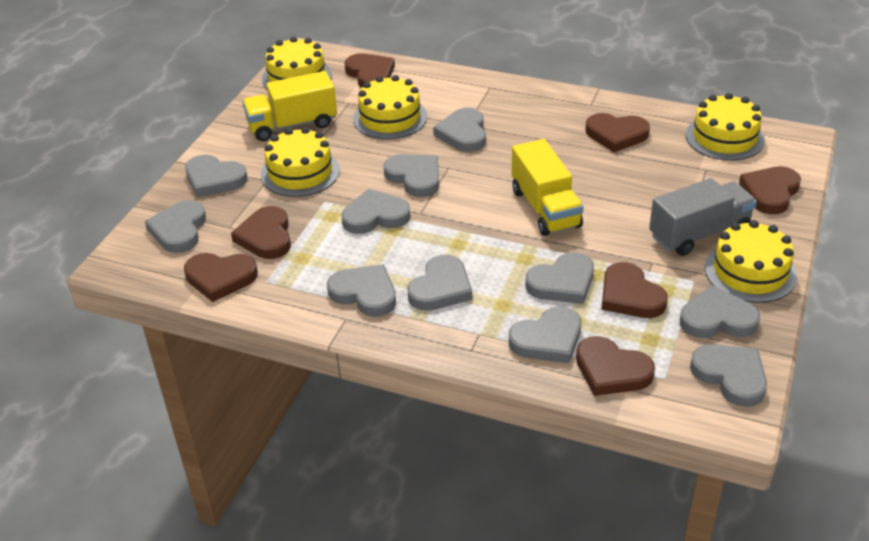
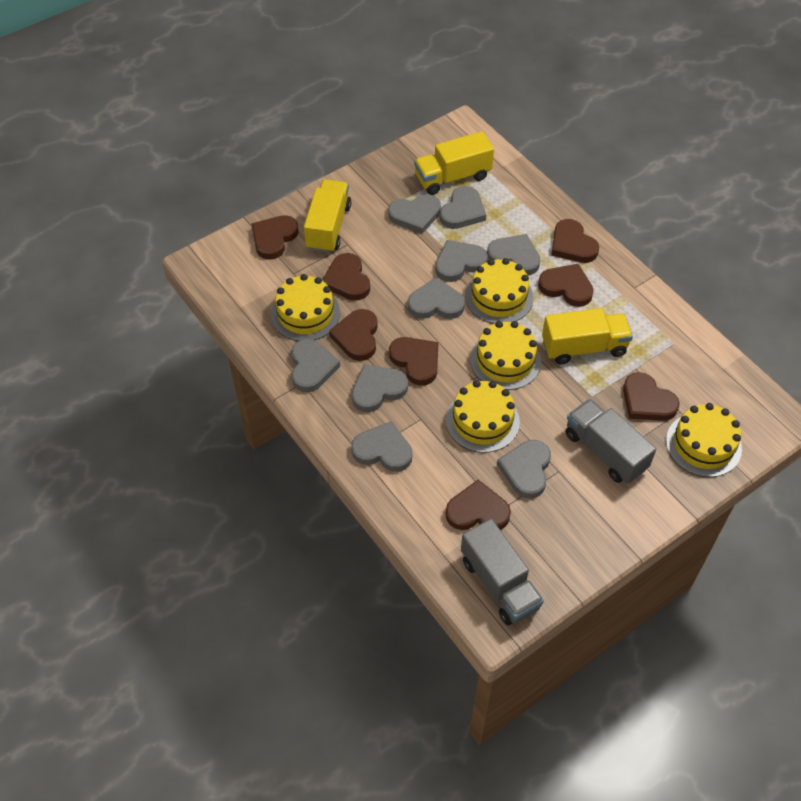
brown heart: [184,253,258,302] [231,206,291,259] [345,53,395,88] [576,336,655,396] [585,113,650,152] [601,262,668,318] [739,166,801,214] = 7 -> [251,215,299,260] [322,253,370,301] [329,309,378,361] [389,337,439,386] [445,480,511,530] [538,264,594,307] [551,219,599,263] [623,372,680,421] = 8
grey heart: [145,200,206,253] [185,155,247,197] [327,264,396,317] [341,189,410,234] [383,154,439,197] [407,255,472,311] [433,108,486,152] [509,307,581,363] [525,252,594,304] [680,285,760,338] [690,344,767,407] = 11 -> [291,339,340,392] [351,421,412,472] [352,364,408,412] [388,194,441,234] [408,277,465,319] [435,240,488,282] [440,186,486,229] [487,234,540,275] [497,440,551,498] = 9
grey truck: [649,178,757,256] = 1 -> [461,519,544,626] [565,399,656,484] = 2
yellow truck: [242,71,337,141] [512,139,583,236] = 2 -> [304,179,351,253] [414,131,494,195] [542,308,633,364] = 3

